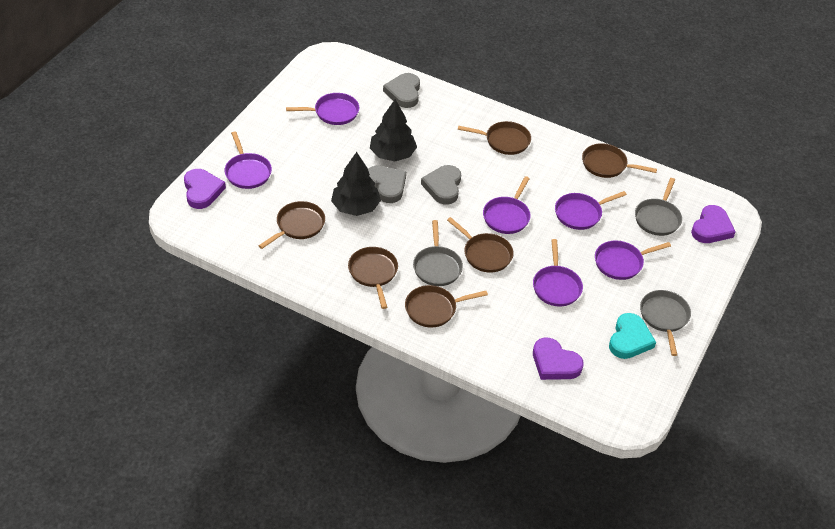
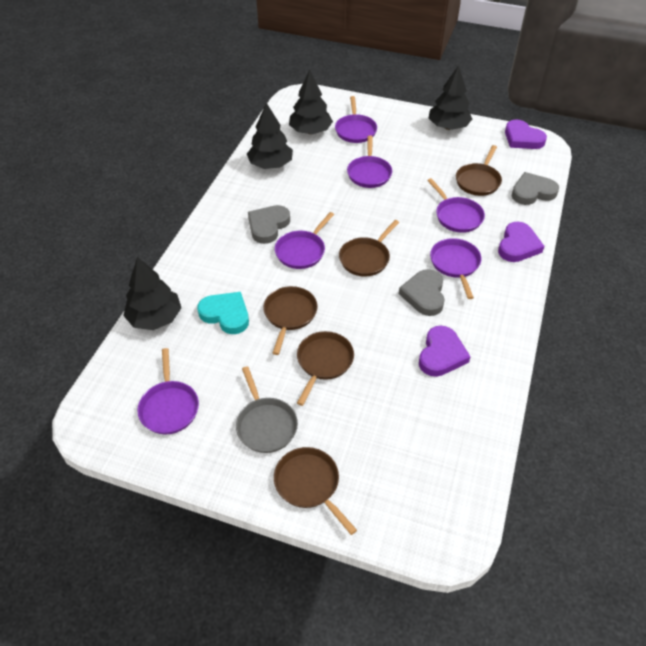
black tree: [331,152,381,216] [370,99,417,161] = 2 -> [123,257,181,330] [247,103,293,169] [289,70,333,134] [429,65,472,130] = 4
brown pan: [258,201,325,249] [348,247,398,309] [405,285,488,327] [447,217,514,273] [458,121,531,155] [582,143,657,178] = 6 -> [263,286,318,355] [274,447,357,535] [297,331,354,406] [339,220,399,277] [456,145,502,196] = 5
grey pan: [413,220,463,286] [635,178,682,236] [640,290,691,356] = 3 -> [236,366,298,453] = 1

